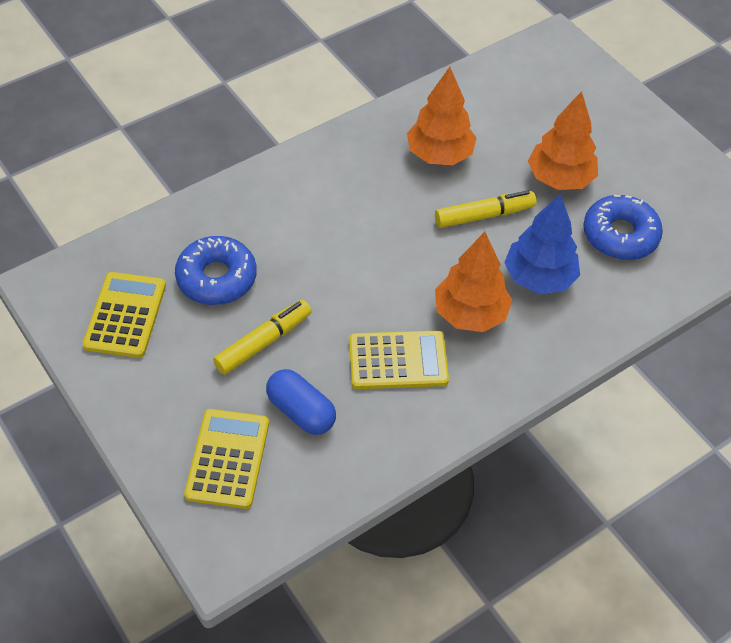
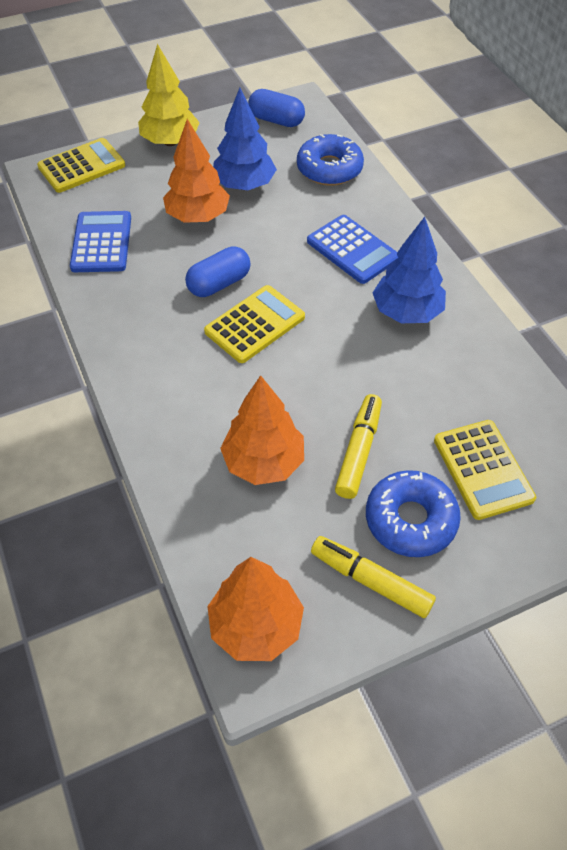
blue calculator: none = 0 -> [70,211,131,272] [307,215,398,284] = 2
blue capsule: [266,369,336,435] = 1 -> [185,246,251,297] [248,89,305,127] = 2
blue tree: [504,194,580,294] = 1 -> [213,88,277,190] [373,217,446,323] = 2
yellow tree: none = 0 -> [138,44,200,146] = 1

